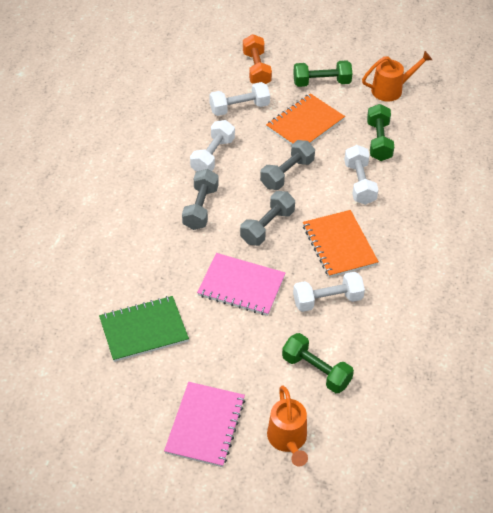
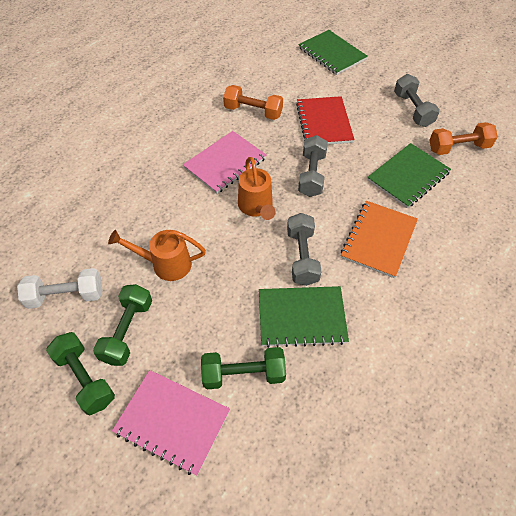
green notebook: [99,296,189,362] = 1 -> [259,286,349,348] [299,30,368,75] [367,143,451,208] = 3
orange dumbbell: [243,34,272,84] = 1 -> [223,85,283,120] [429,122,498,155] = 2
orange notebook: [266,93,345,145] [303,210,379,278] = 2 -> [341,201,418,278] = 1
red notebook: none = 0 -> [296,96,355,145] = 1
white dumbbell: [190,120,235,172] [209,82,270,116] [293,272,365,312] [344,145,378,205] = 4 -> [17,268,102,309] = 1

